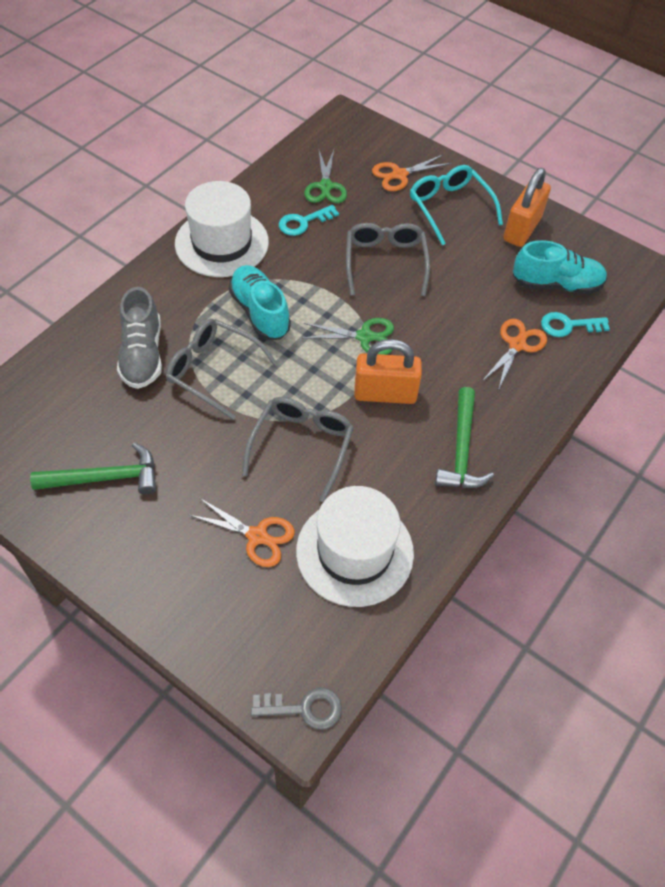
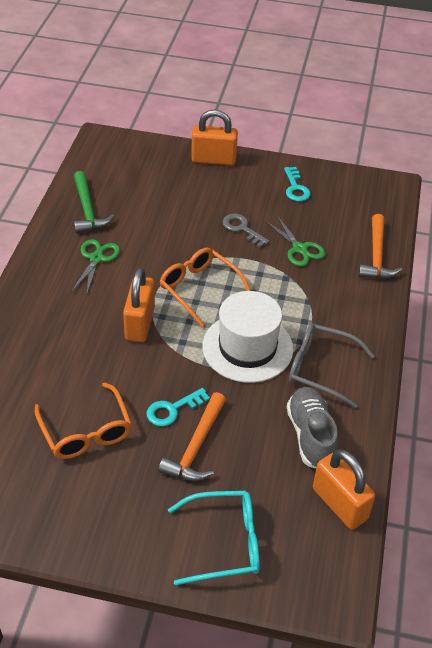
green hammer: [30,442,156,495] [435,387,494,488] = 2 -> [74,171,114,234] = 1
grey glasses: [166,319,278,420] [242,397,354,502] [346,223,430,296] = 3 -> [289,324,375,408] = 1
orange glasses: none = 0 -> [35,383,132,459] [159,247,251,327] = 2
orange hammer: none = 0 -> [158,392,226,481] [358,214,402,279] = 2
orange padlock: [354,339,422,404] [504,168,551,247] = 2 -> [123,267,155,342] [191,109,238,165] [313,449,375,530] = 3
orange scissors: [189,498,295,567] [372,155,451,191] [482,319,547,390] = 3 -> none = 0
turquoise shoe: [229,265,291,340] [513,240,607,294] = 2 -> none = 0
white hat: [175,181,269,277] [296,486,414,607] = 2 -> [202,291,293,383] = 1

